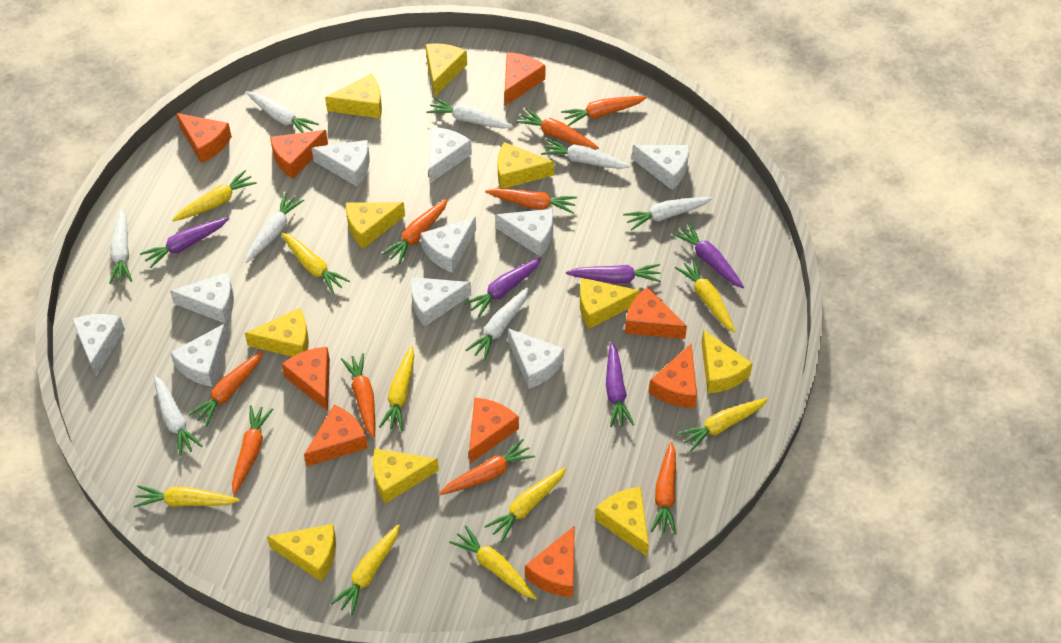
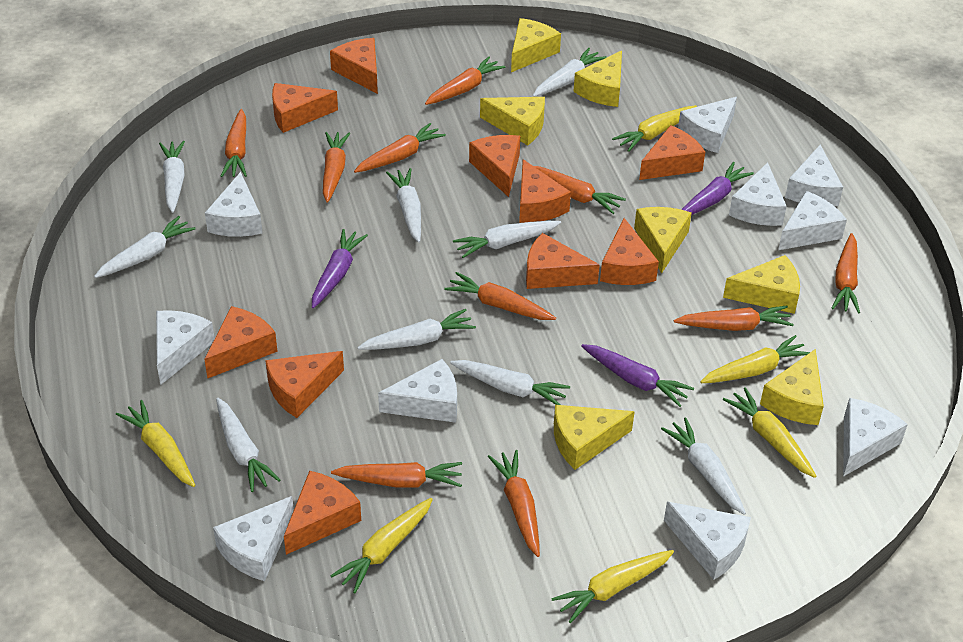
orange carrot: [188,351,263,426] [232,405,273,495] [341,353,375,438] [382,199,448,264] [439,439,535,495] [485,188,577,214] [516,108,599,149] [561,96,647,126] [651,442,676,534] = 9 -> [221,109,247,177] [323,132,351,203] [331,462,462,488] [354,123,446,173] [425,57,505,105] [444,272,556,320] [488,450,540,557] [534,166,626,214] [674,305,794,331] [832,233,860,313] = 10
orange cheese: [176,113,232,163] [270,130,328,179] [282,347,330,411] [304,405,368,466] [469,397,519,464] [505,52,545,106] [525,526,575,597] [625,287,687,339] [649,344,697,408] = 9 -> [204,306,278,378] [265,351,344,418] [272,83,338,133] [284,471,361,555] [330,38,378,94] [469,135,520,197] [519,159,571,223] [526,233,600,289] [600,218,659,285] [639,125,705,180] = 10
purple carrot: [140,217,229,268] [464,258,542,317] [566,264,661,283] [606,342,634,427] [673,223,744,288] = 5 -> [312,229,368,308] [581,344,694,407] [682,162,754,215] = 3
white carrot: [109,209,132,284] [154,375,203,457] [245,91,319,133] [245,193,304,263] [427,98,513,129] [466,288,529,361] [541,139,630,169] [623,197,713,231] = 8 -> [94,216,196,278] [159,141,185,213] [216,398,280,492] [357,309,476,350] [386,168,421,243] [450,360,570,405] [453,221,561,258] [533,48,607,97] [661,418,746,515] = 9
yellow carrot: [134,485,240,508] [172,170,257,221] [281,233,350,294] [331,524,400,616] [379,346,414,431] [449,525,537,600] [484,467,566,542] [675,259,735,332] [678,398,768,451] = 9 -> [116,400,196,487] [330,498,433,593] [551,550,674,623] [612,105,697,152] [700,335,810,383] [723,387,816,478] = 6
yellow cheese: [245,308,309,357] [267,524,336,582] [325,74,382,118] [346,202,405,249] [373,449,439,504] [426,43,467,97] [497,142,554,189] [580,278,640,329] [595,487,649,556] [701,330,753,393] = 10 -> [480,97,545,145] [511,18,561,72] [554,405,635,470] [573,51,622,107] [634,207,692,274] [723,255,800,314] [760,349,824,425] = 7

